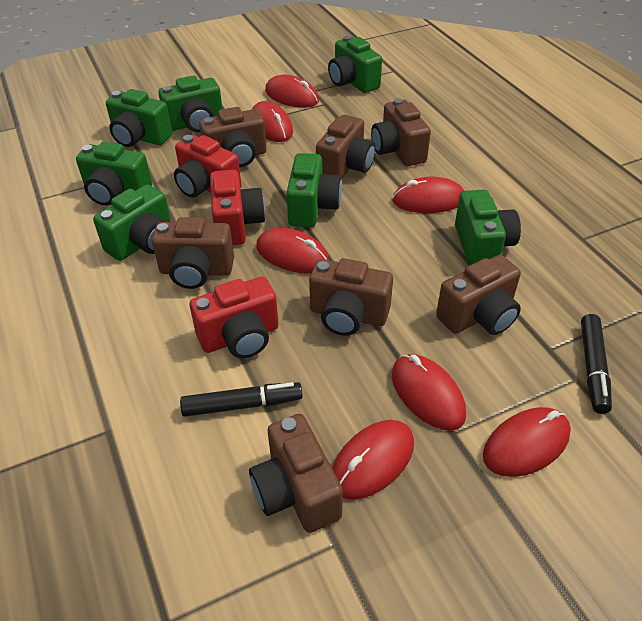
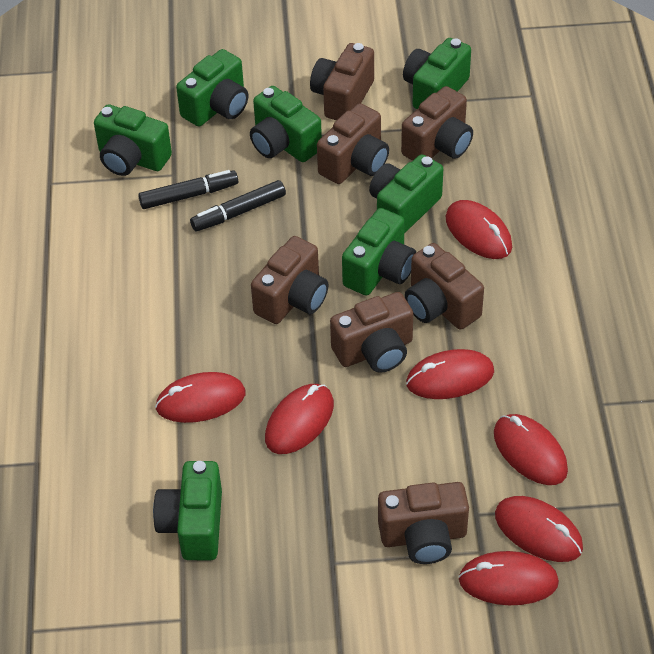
red camera: [174,135,241,198] [190,277,279,358] [210,170,266,245] = 3 -> none = 0

